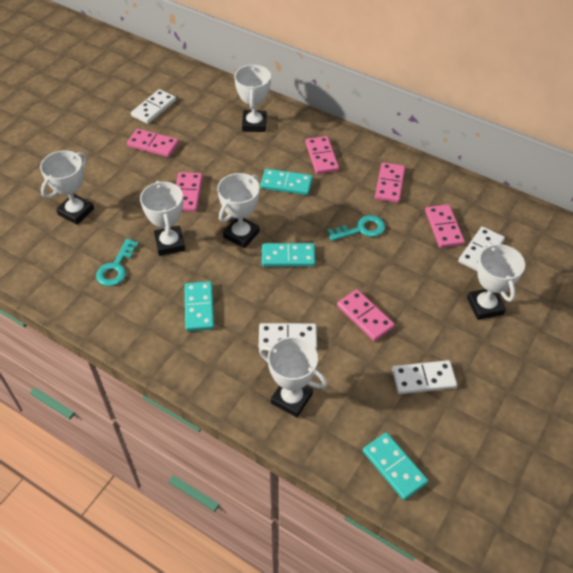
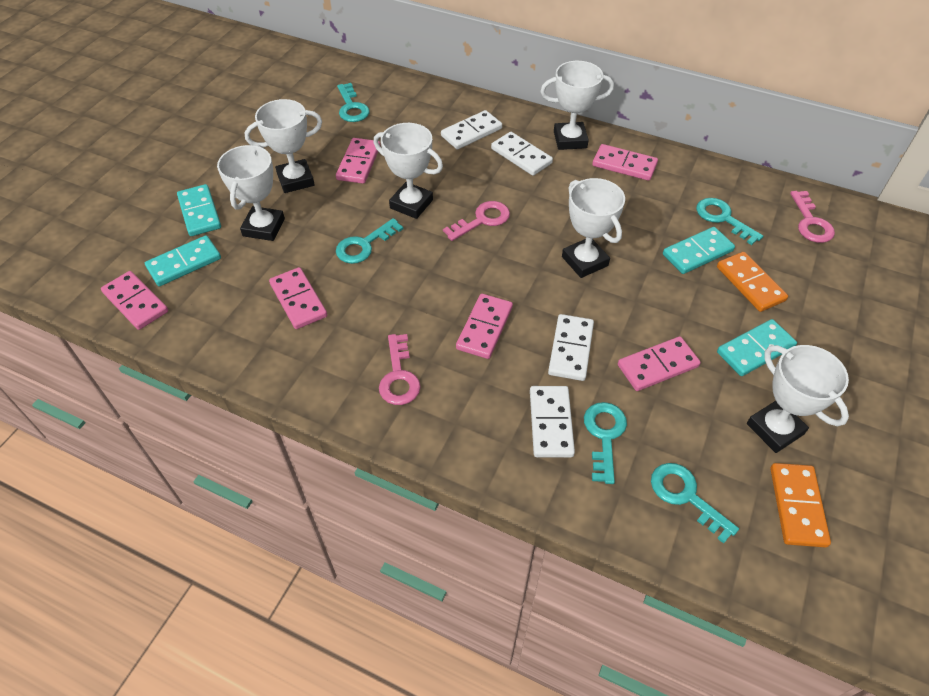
orange domino: none = 0 -> [717,252,788,312] [770,463,831,547] = 2
pink key: none = 0 -> [379,334,421,405] [443,201,510,241] [790,191,835,243] = 3
turquoise key: [96,239,139,286] [327,215,385,241] = 2 -> [336,218,403,264] [337,83,370,122] [584,402,627,484] [651,463,739,544] [696,198,763,245] = 5

